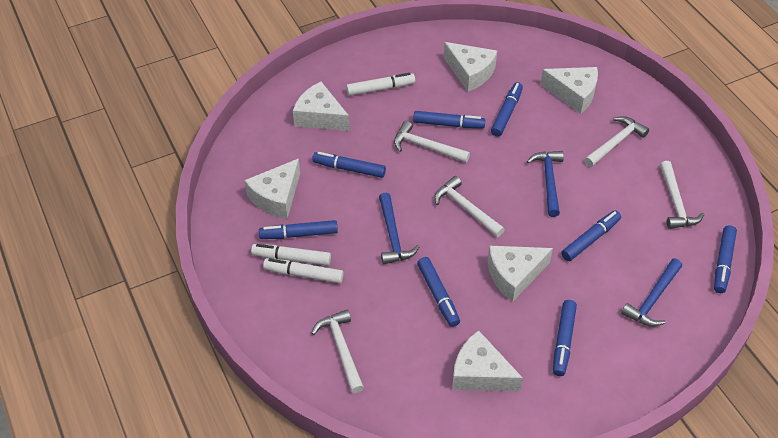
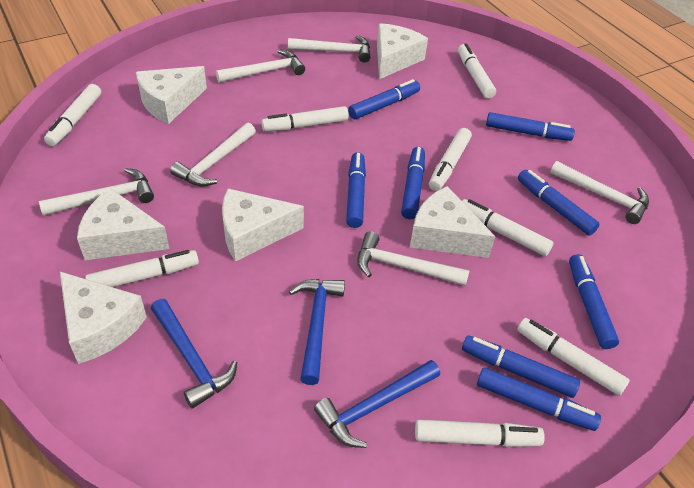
white hammer: [312,310,364,393] [394,121,470,163] [434,176,505,237] [584,116,649,167] [660,161,704,229] = 5 -> [39,168,154,216] [170,123,256,187] [216,49,305,83] [288,35,370,62] [357,232,470,286] [550,161,649,224] = 6
white marker: [251,244,331,266] [263,258,344,283] [346,73,415,96] = 3 -> [44,84,101,146] [85,250,199,287] [262,106,349,132] [415,419,545,447] [429,128,472,191] [458,43,496,98] [462,199,553,256] [517,318,630,396] = 8

